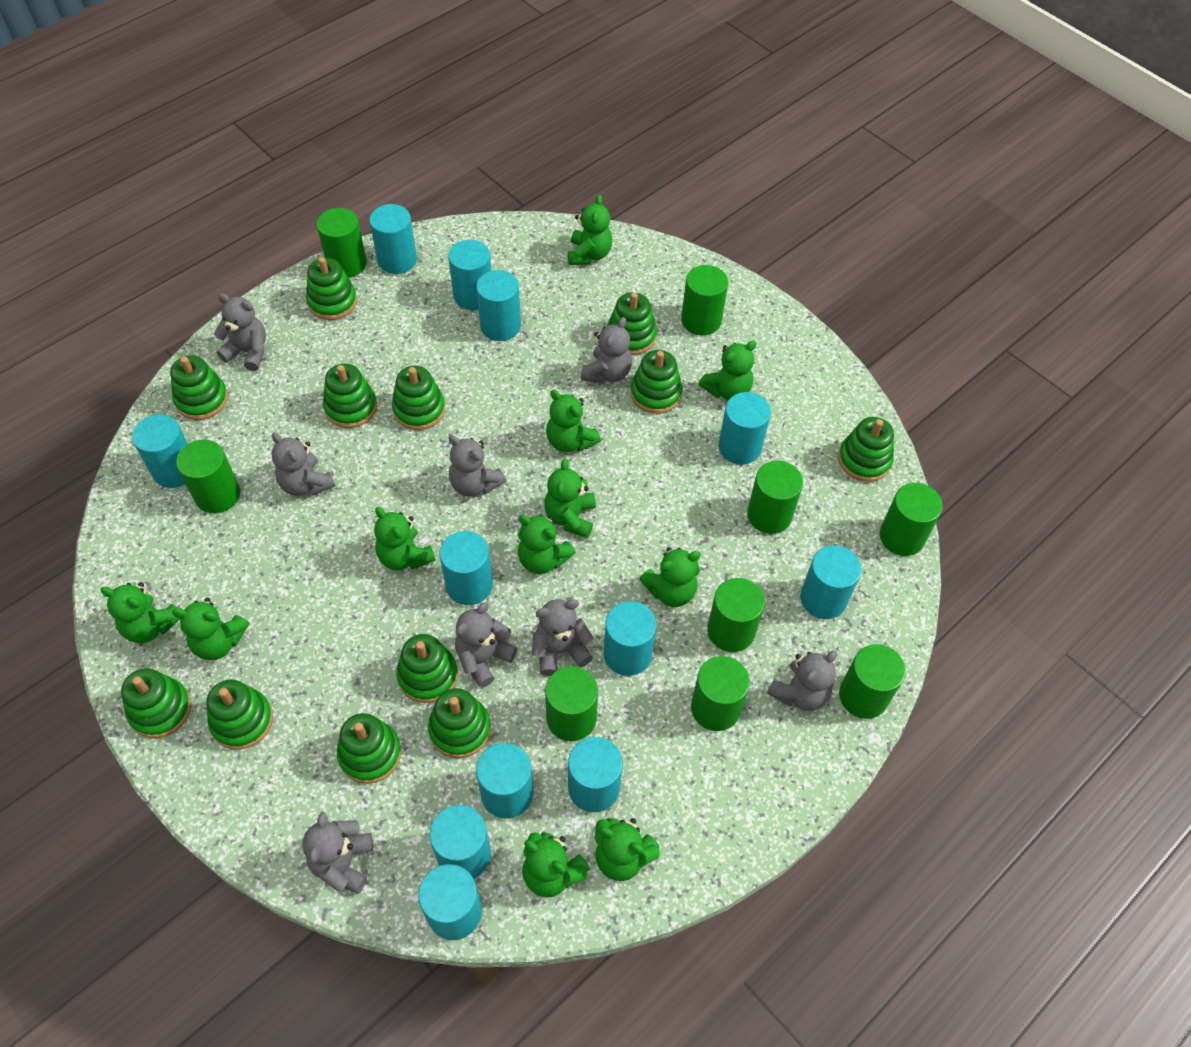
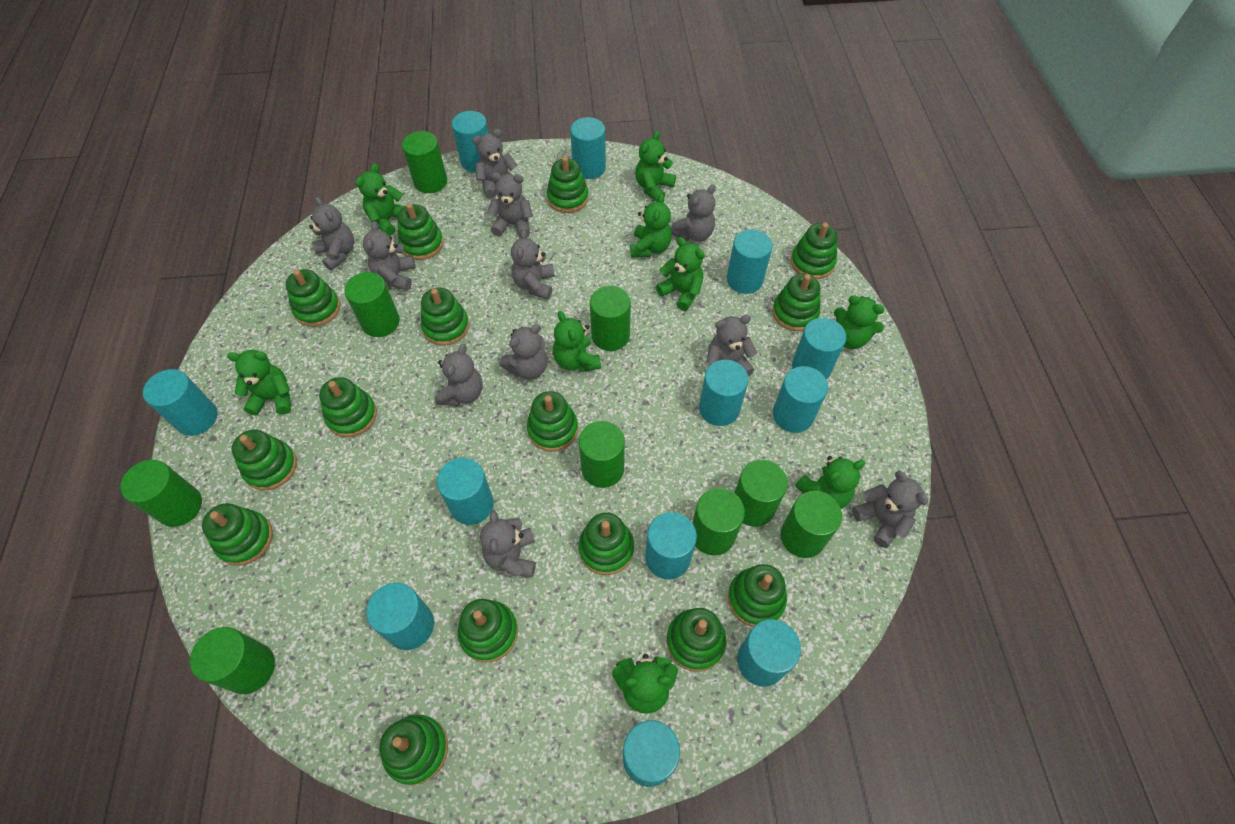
green stacking toy: [121,668,191,738] [170,355,228,420] [206,680,273,750] [306,257,357,320] [323,363,377,428] [337,713,401,784] [392,366,445,430] [396,634,458,703] [428,688,491,758] [607,292,657,355] [630,350,682,414] [838,417,894,482] = 12 -> [202,503,273,566] [232,429,297,490] [286,269,340,327] [319,377,377,437] [380,714,448,785] [397,203,444,260] [421,288,469,345] [457,599,518,663] [527,391,578,452] [547,156,589,213] [578,513,634,575] [666,608,726,672] [728,564,787,627] [772,274,820,331] [791,222,837,279] = 15
green teddy bear: [100,582,180,643] [172,598,249,660] [374,507,436,570] [518,515,576,574] [522,832,590,897] [544,459,596,538] [546,389,601,452] [568,195,612,265] [595,818,660,881] [640,547,701,607] [699,340,757,400] = 11 -> [227,350,291,416] [355,163,405,236] [553,311,601,372] [612,654,678,714] [631,194,672,258] [635,131,676,202] [656,237,705,311] [795,456,866,509] [834,295,885,349] = 9
grey teddy bear: [214,293,266,371] [271,432,335,496] [302,812,373,894] [449,435,506,497] [455,602,517,688] [532,599,593,676] [581,317,632,384] [767,651,837,711] = 8 -> [309,197,354,270] [363,221,415,291] [435,344,483,406] [473,129,517,199] [480,511,536,577] [487,173,533,237] [499,324,548,380] [511,229,555,299] [671,185,716,242] [707,315,757,377] [852,470,928,548] = 11

